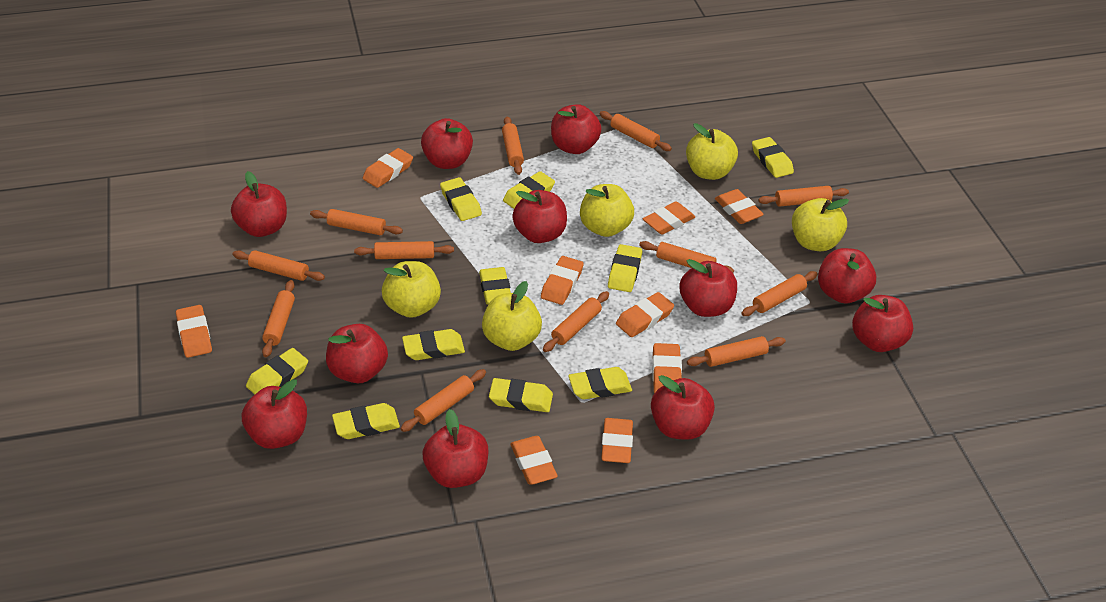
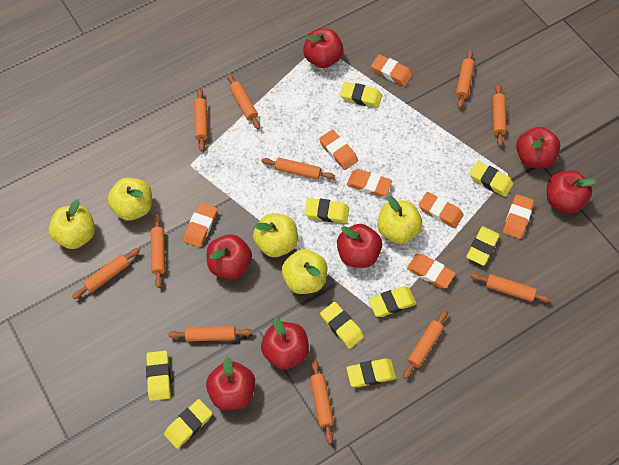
orange eraser: [176,305,212,358] [363,148,413,188] [510,436,558,485] [541,256,584,305] [601,418,633,463] [616,292,674,337] [643,201,695,235] [652,343,682,394] [715,189,764,224] = 9 -> [184,203,217,248] [319,130,358,170] [347,169,392,197] [371,54,413,86] [407,254,455,288] [419,192,464,228] [503,194,534,239] = 7
orange rolling pin: [232,250,325,281] [262,280,295,357] [310,209,403,235] [354,241,454,259] [400,369,486,432] [502,117,524,175] [543,291,609,352] [600,111,672,151] [639,241,734,273] [687,336,786,367] [741,271,817,316] [758,186,849,207] = 12 -> [72,248,140,299] [151,215,165,288] [168,326,252,342] [194,88,208,151] [227,74,260,129] [261,158,335,180] [310,359,334,444] [403,310,448,379] [456,50,474,108] [471,273,551,303] [492,84,506,146] = 11
red apple: [231,171,287,237] [242,379,307,449] [326,324,388,383] [421,118,473,169] [422,409,488,488] [512,190,567,243] [551,104,601,154] [651,375,715,440] [679,259,737,317] [818,248,876,304] [852,295,913,352] = 11 -> [206,357,255,410] [207,234,252,279] [261,318,309,369] [303,29,344,68] [337,224,382,268] [516,127,560,168] [547,171,596,213] = 7
yellow eraser: [246,348,308,394] [332,403,400,439] [402,329,465,360] [440,177,482,221] [479,267,511,305] [489,378,553,412] [503,171,555,209] [568,367,632,399] [608,244,642,292] [752,137,794,178] = 10 -> [146,351,171,401] [164,399,212,449] [305,198,349,223] [320,302,364,349] [340,82,382,108] [346,359,396,387] [369,286,416,317] [466,226,500,266] [470,161,513,197] = 9

